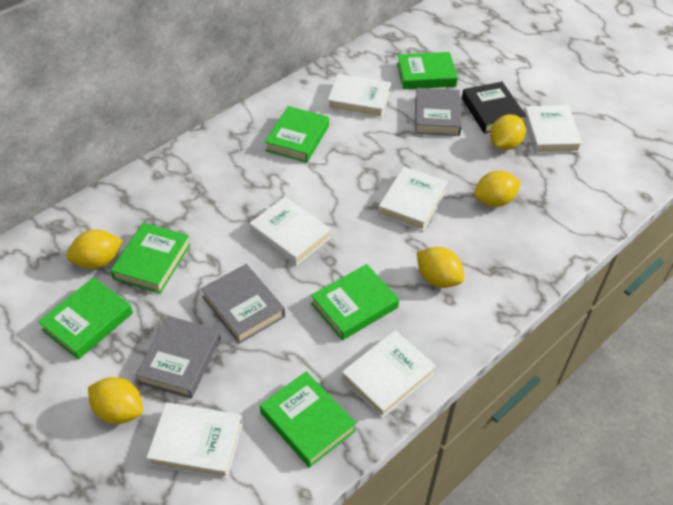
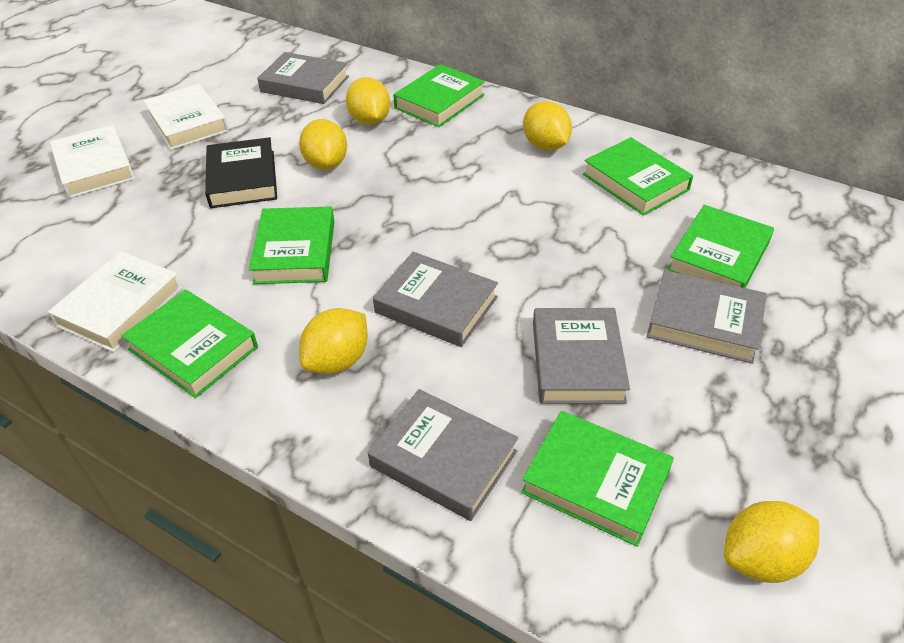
grey book: [135,316,221,399] [201,264,285,344] [415,88,462,136] = 3 -> [257,52,349,104] [368,389,518,521] [373,252,498,347] [533,308,630,404] [647,270,767,364] = 5
white book: [147,402,243,479] [249,197,331,266] [328,74,391,118] [342,330,436,418] [378,166,448,231] [524,105,583,154] = 6 -> [48,251,183,352] [50,125,135,198] [143,84,229,150] = 3

